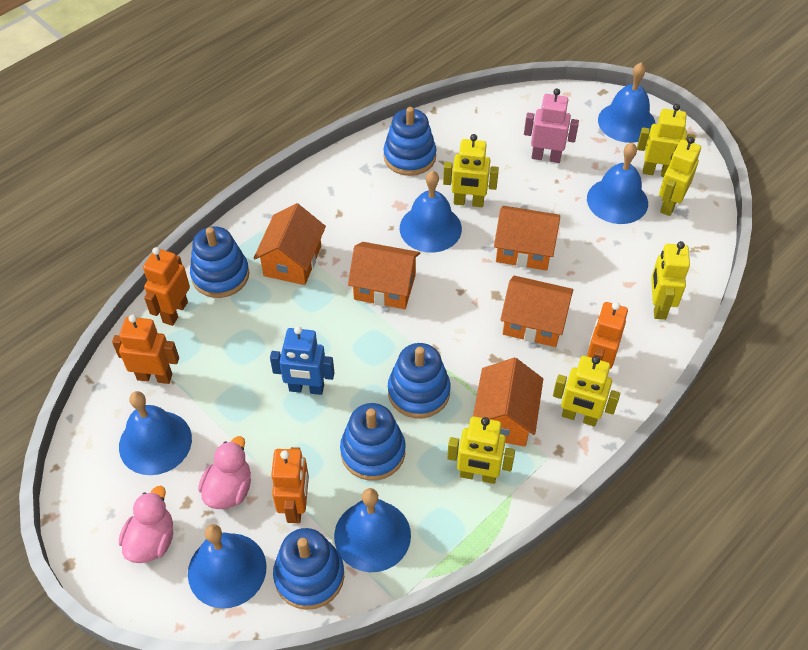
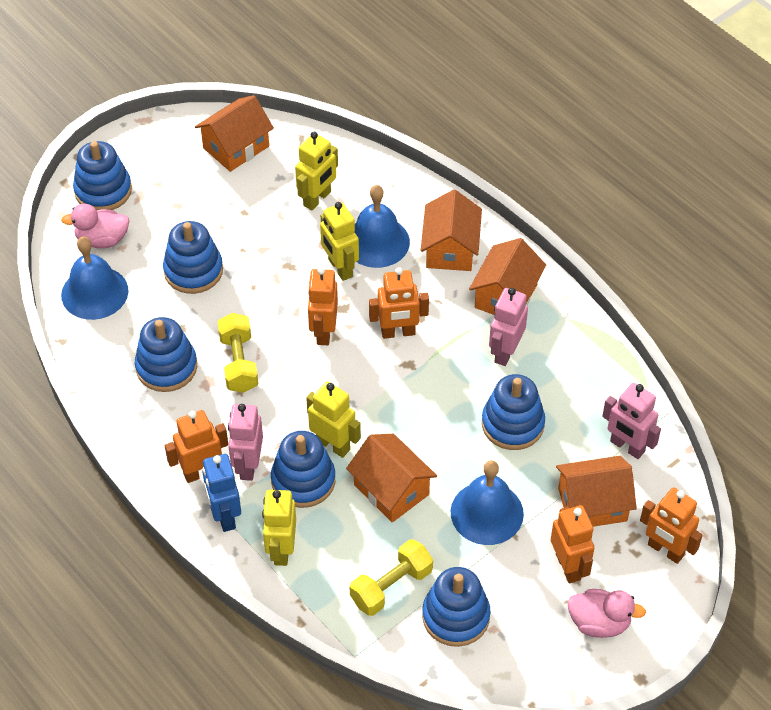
blue bell: [119,391,192,475] [188,524,267,608] [334,488,411,572] [400,170,462,253] [587,142,648,224] [598,62,656,143] = 6 -> [61,236,129,320] [355,185,410,268] [450,460,524,545] = 3
blue stacking toy: [190,226,249,298] [273,528,344,610] [340,403,406,481] [384,107,436,176] [388,343,451,418] = 5 -> [73,141,132,211] [135,317,197,392] [163,221,223,294] [271,431,335,508] [422,567,490,647] [482,374,545,450] = 6
orange robot: [112,315,179,384] [143,247,190,326] [271,447,309,523] [587,302,628,369] = 4 -> [165,410,228,483] [308,267,338,345] [369,267,429,339] [551,505,595,584] [640,487,703,564] = 5
pink robot: [524,88,579,163] = 1 -> [228,404,263,481] [489,288,528,366] [602,383,661,459] = 3
yellow dumbbell: none = 0 -> [218,313,258,393] [350,539,433,616] = 2
yellow robot: [443,134,499,207] [447,417,515,484] [553,356,620,427] [637,104,695,177] [651,241,690,320] [659,137,701,216] = 6 -> [262,490,296,566] [295,132,338,210] [306,382,361,458] [320,202,359,281] = 4

